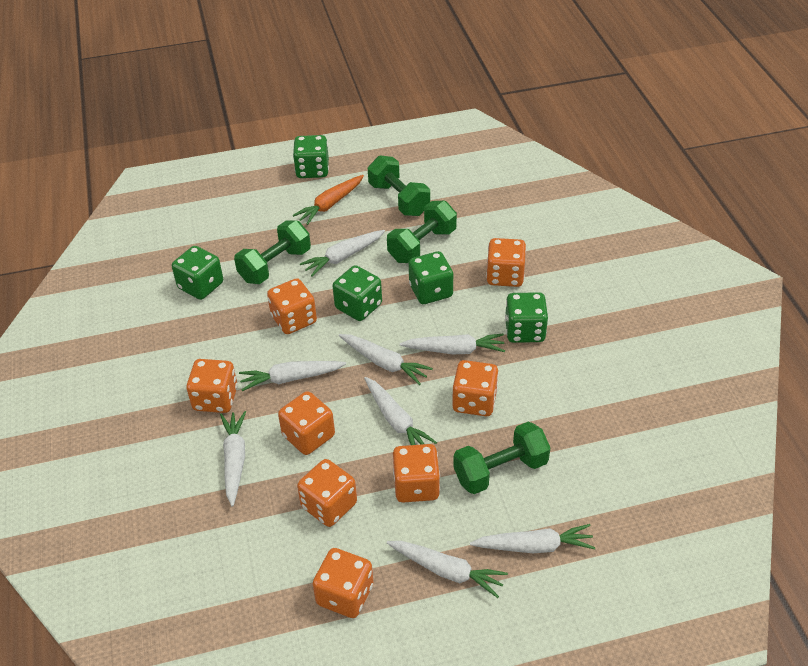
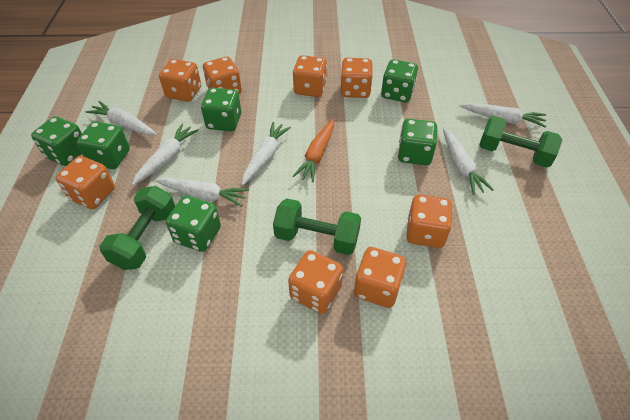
green dice: [172,246,223,300] [293,135,329,178] [333,265,382,321] [409,251,453,304] [505,292,548,343] = 5 -> [31,116,82,166] [77,121,130,169] [166,196,221,252] [201,88,241,131] [381,59,418,102] [398,119,437,165] = 6
green dumbbell: [234,220,311,284] [368,155,430,216] [387,201,457,263] [453,422,550,494] = 4 -> [99,186,175,270] [273,198,361,255] [479,116,562,168] = 3
white carrot: [220,411,246,507] [239,361,346,391] [300,230,385,277] [339,334,433,385] [364,377,437,445] [387,541,508,598] [400,333,505,354] [470,524,595,553] = 8 -> [85,101,157,135] [132,124,199,185] [155,177,249,207] [242,122,291,185] [443,128,494,195] [459,103,546,128] = 6

